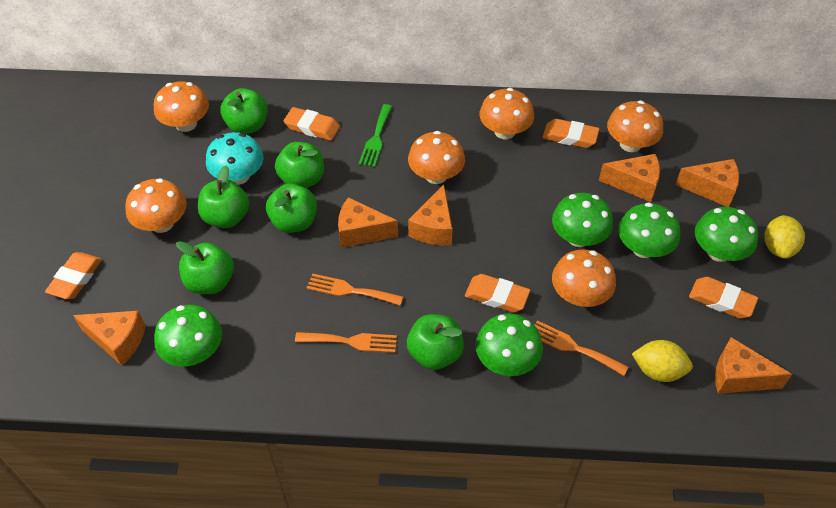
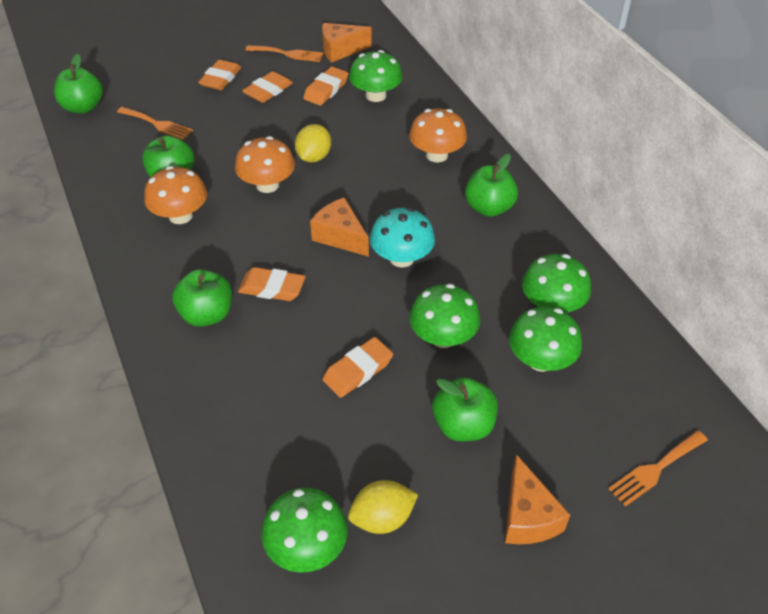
green apple: [176,241,234,294] [198,166,249,228] [220,88,268,134] [266,183,317,233] [275,142,324,188] [407,314,464,370] = 6 -> [54,53,103,114] [142,135,195,178] [172,269,232,327] [432,377,498,441] [465,154,518,217] = 5
green fork: [359,104,392,167] = 1 -> none = 0
orange cheese: [73,311,145,366] [338,197,398,248] [408,185,453,245] [599,154,660,202] [675,159,739,207] [715,337,792,394] = 6 -> [310,197,369,257] [322,23,372,63] [505,454,570,544] = 3
orange mushroom: [125,178,187,233] [154,81,209,132] [408,131,465,184] [479,88,534,139] [552,249,616,307] [607,101,663,152] = 6 -> [144,166,207,224] [235,136,295,193] [409,109,467,162] = 3

